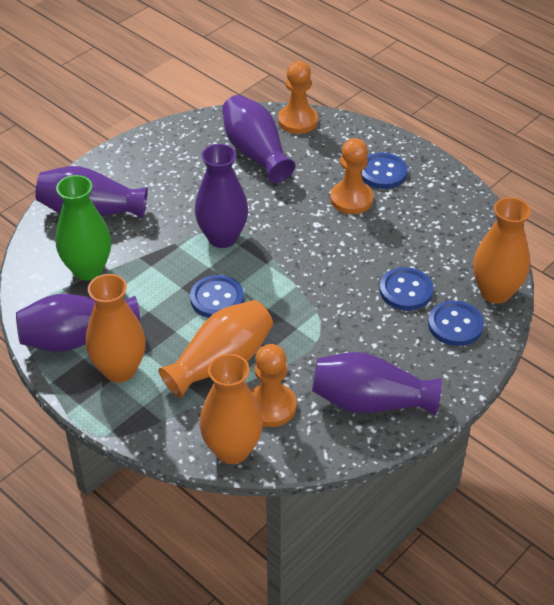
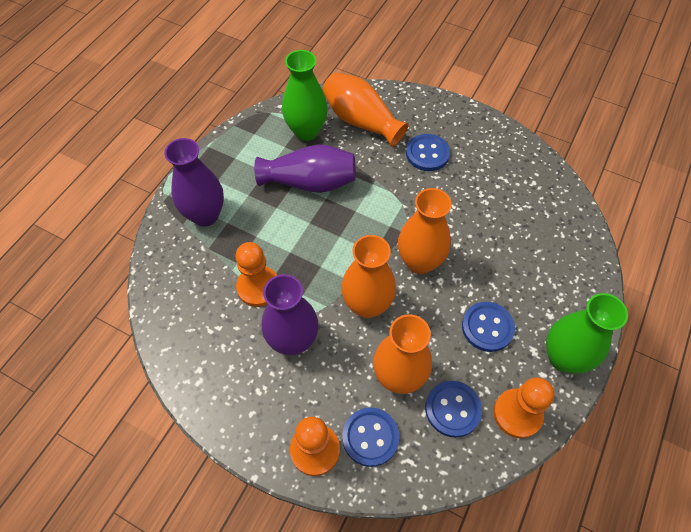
green vase: [56,175,111,281] = 1 -> [282,50,328,141] [546,293,628,373] = 2
purple vase: [16,294,140,352] [35,166,148,219] [195,144,248,248] [222,95,295,183] [312,352,442,415] = 5 -> [164,138,224,227] [254,144,356,193] [262,274,319,355] = 3

